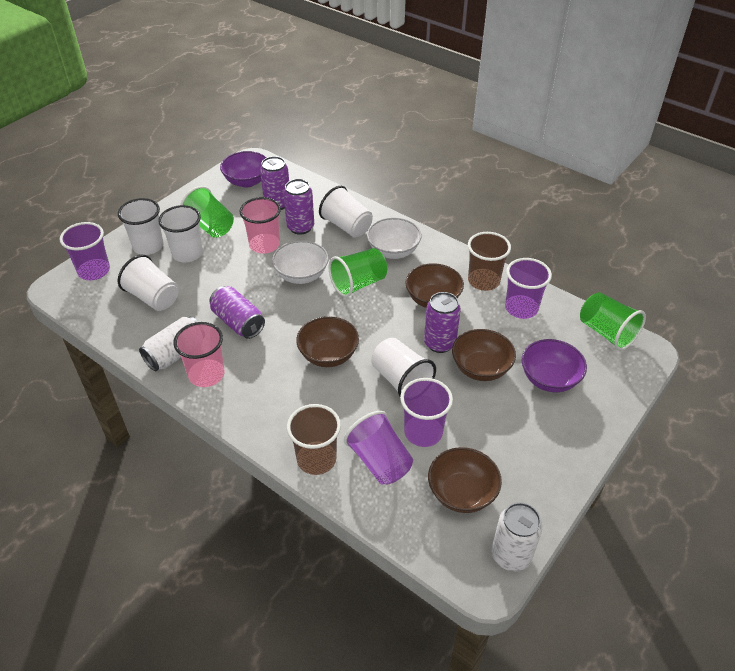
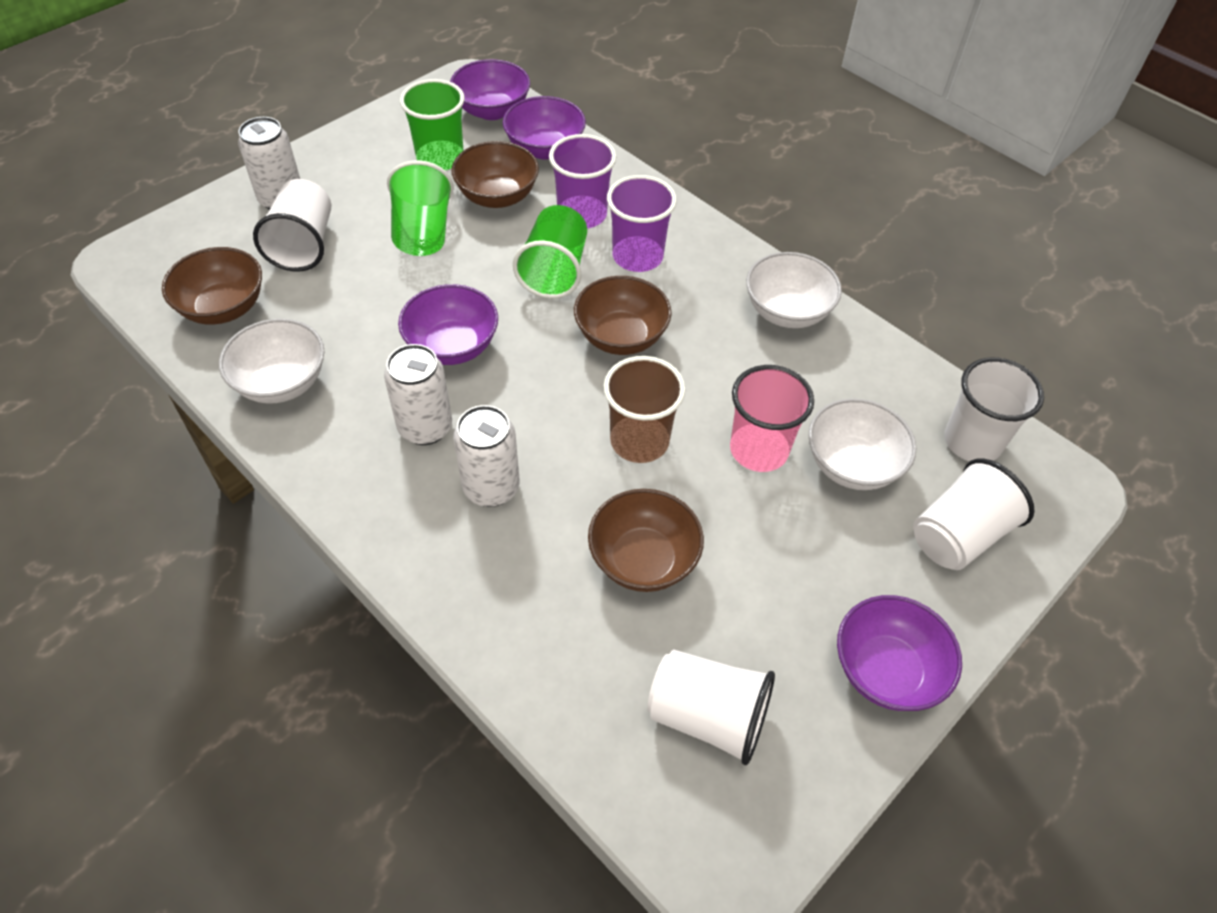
brown cup: [287,404,341,475] [468,232,511,291] = 2 -> [603,356,686,463] = 1
pink cup: [173,322,224,387] [239,197,281,254] = 2 -> [730,365,814,472] = 1
purple bowl: [220,151,267,187] [522,339,587,392] = 2 -> [398,284,498,365] [450,59,530,120] [503,96,586,160] [837,595,962,711] = 4
purple can: [209,286,265,339] [260,156,289,210] [283,179,314,235] [424,292,461,353] = 4 -> none = 0
purple cup: [60,222,110,280] [344,411,413,484] [400,378,453,447] [505,258,552,319] = 4 -> [549,134,617,228] [607,175,677,272] = 2
white bowl: [272,240,329,284] [367,218,422,259] = 2 -> [219,319,324,404] [746,252,842,328] [808,398,917,490] = 3
white can: [139,316,198,371] [492,502,542,571] = 2 -> [238,117,300,210] [384,344,452,445] [453,405,520,507] = 3
white cup: [118,198,164,255] [118,255,179,311] [158,205,203,262] [319,186,373,238] [371,338,436,397] = 5 -> [253,179,331,272] [647,649,775,765] [913,458,1035,570] [944,357,1044,462] = 4

